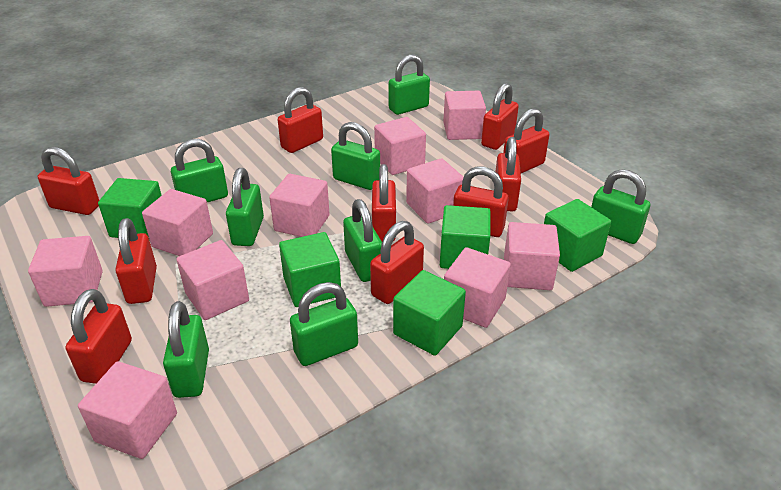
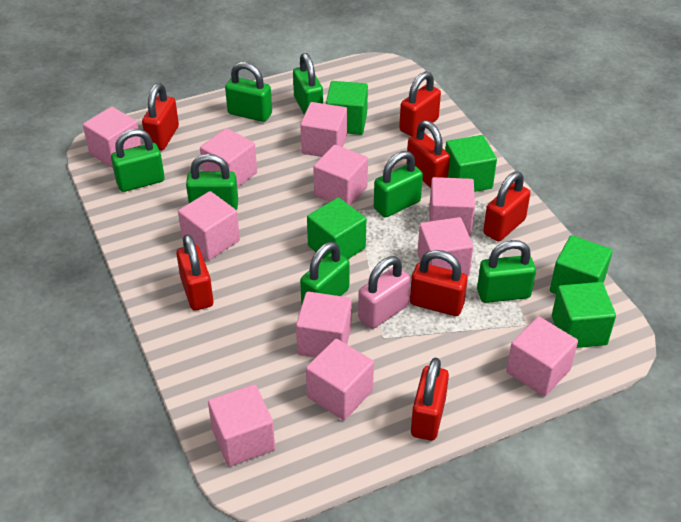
green padlock: [163,301,209,398] [171,139,228,202] [226,168,264,246] [290,282,358,366] [331,122,380,190] [343,199,382,282] [388,55,430,115] [591,169,650,244] = 8 -> [111,129,165,192] [186,154,238,210] [225,62,272,122] [293,53,323,115] [300,242,350,305] [374,151,423,217] [477,240,536,303] = 7
pink cube: [28,236,103,307] [78,361,177,459] [142,189,213,256] [177,240,249,320] [269,174,330,237] [374,117,426,175] [406,158,464,224] [443,91,486,140] [444,247,511,328] [504,222,560,290] = 10 -> [83,107,141,168] [178,191,240,260] [200,128,257,188] [208,384,275,467] [296,291,352,358] [300,102,347,157] [306,339,374,420] [313,145,368,206] [417,217,473,276] [429,177,475,236] [506,317,578,396] = 11
pink padlock: none = 0 -> [358,256,411,329] = 1
red padlock: [38,147,99,215] [66,289,132,384] [115,218,157,304] [278,87,323,153] [370,221,424,304] [372,164,396,241] [453,166,509,237] [481,83,519,150] [495,137,521,211] [503,108,549,173] = 10 -> [142,83,179,150] [176,234,213,311] [399,71,441,136] [407,120,450,188] [410,250,468,316] [411,358,449,441] [483,171,530,242] = 7

